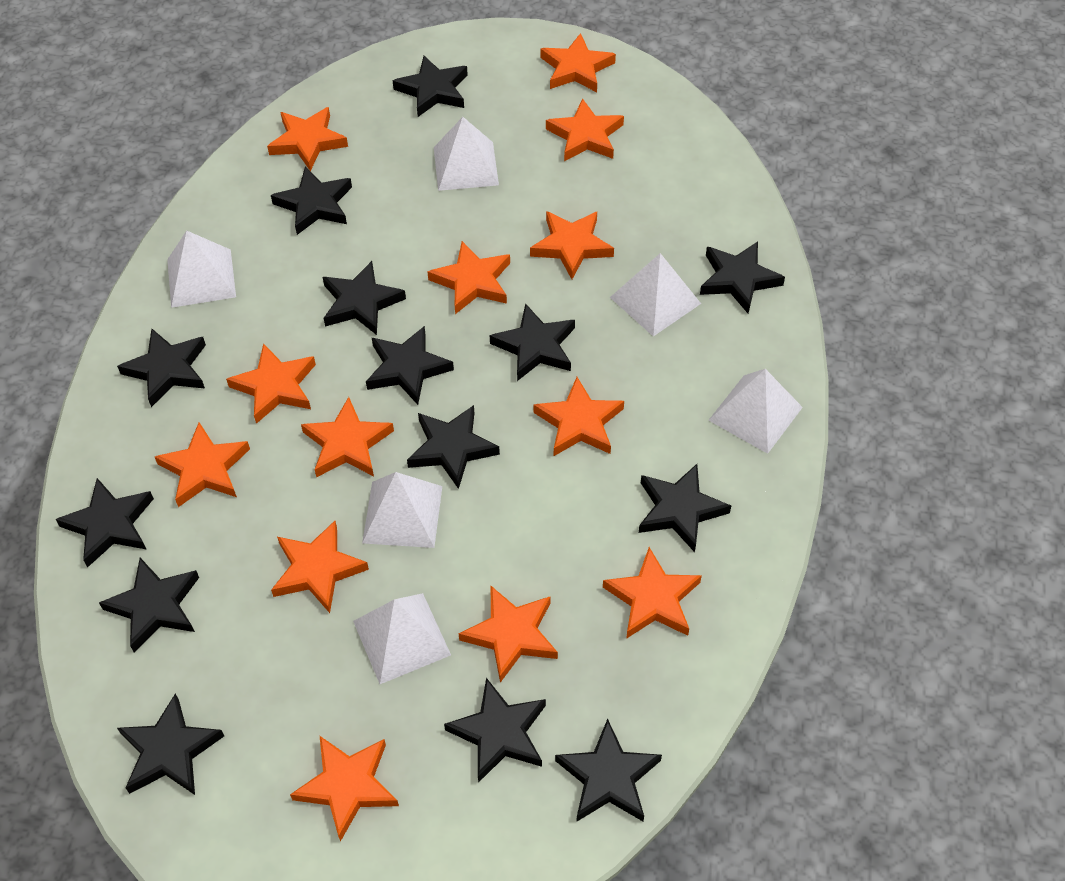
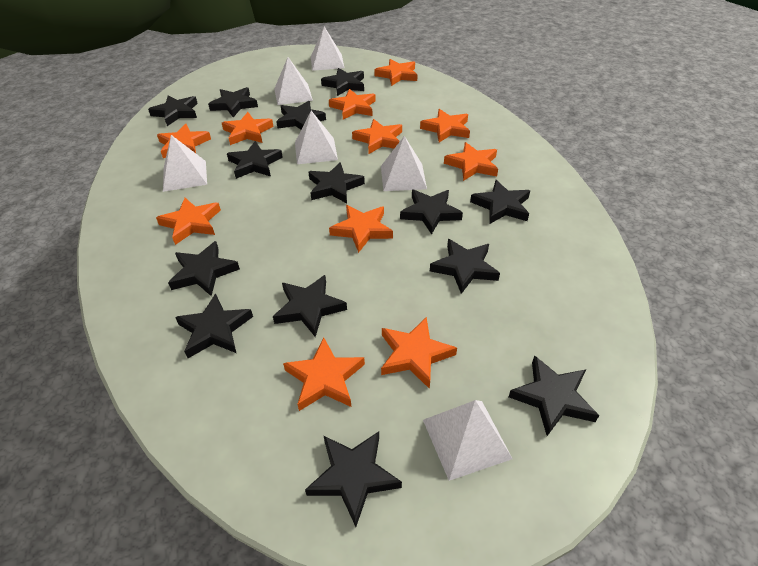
orange star: [155,423,250,507] [226,343,316,424] [267,107,348,171] [271,521,369,613] [290,735,399,842] [301,397,394,478] [427,241,510,314] [458,585,558,683] [530,211,614,279] [533,377,624,456] [540,33,616,92] [546,98,624,161] [603,547,702,639] = 13 -> [156,198,221,245] [157,123,211,158] [222,112,274,145] [283,337,365,411] [329,89,376,120] [329,205,393,253] [352,119,402,154] [374,59,418,86] [381,317,457,389] [420,109,470,142] [444,142,498,181] = 11

